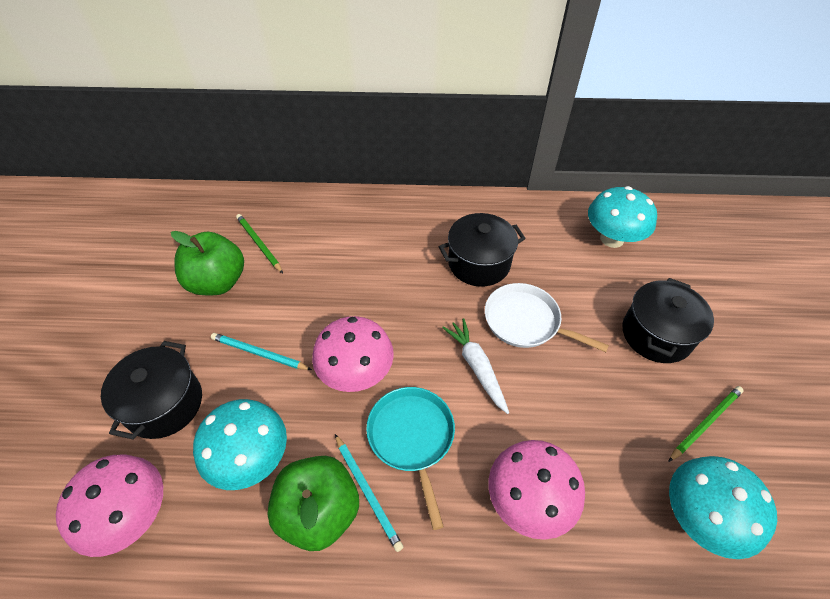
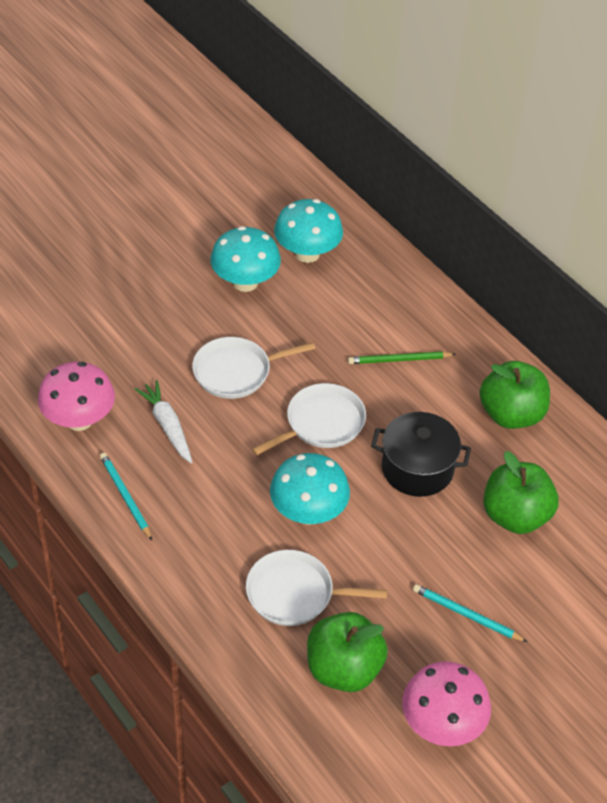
black pot: [101,341,202,440] [439,213,526,287] [622,278,714,363] = 3 -> [371,412,471,497] = 1
green apple: [171,231,244,295] [267,456,359,551] = 2 -> [307,612,388,692] [479,361,550,429] [483,451,559,534] = 3
green pencil: [236,214,283,273] [668,386,744,462] = 2 -> [348,351,456,364] = 1
pink mushroom: [56,455,163,557] [312,316,394,392] [489,440,585,540] = 3 -> [38,362,115,431] [402,661,491,746] = 2
turquoise pan: [366,387,455,530] = 1 -> none = 0
white pan: [485,283,609,352] = 1 -> [192,337,315,399] [246,550,387,626] [252,383,366,455] = 3

